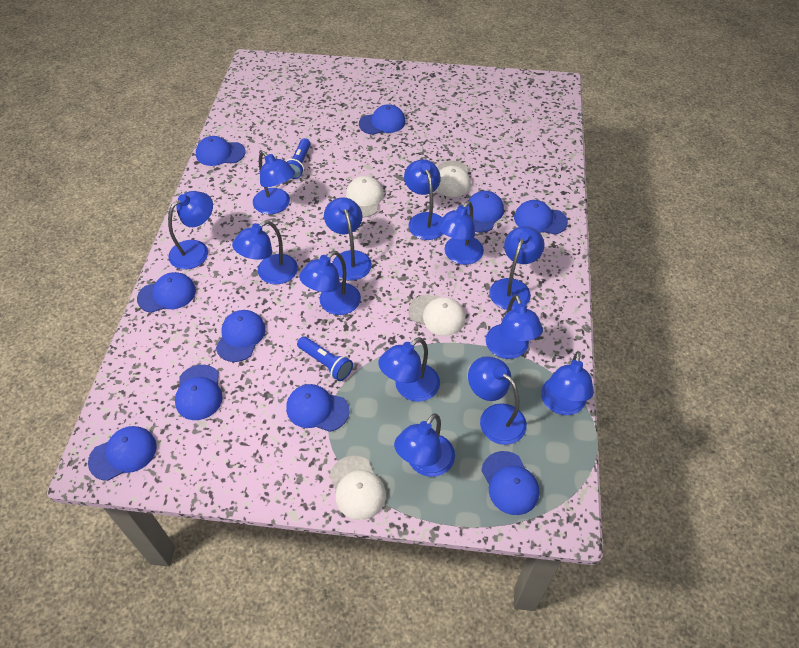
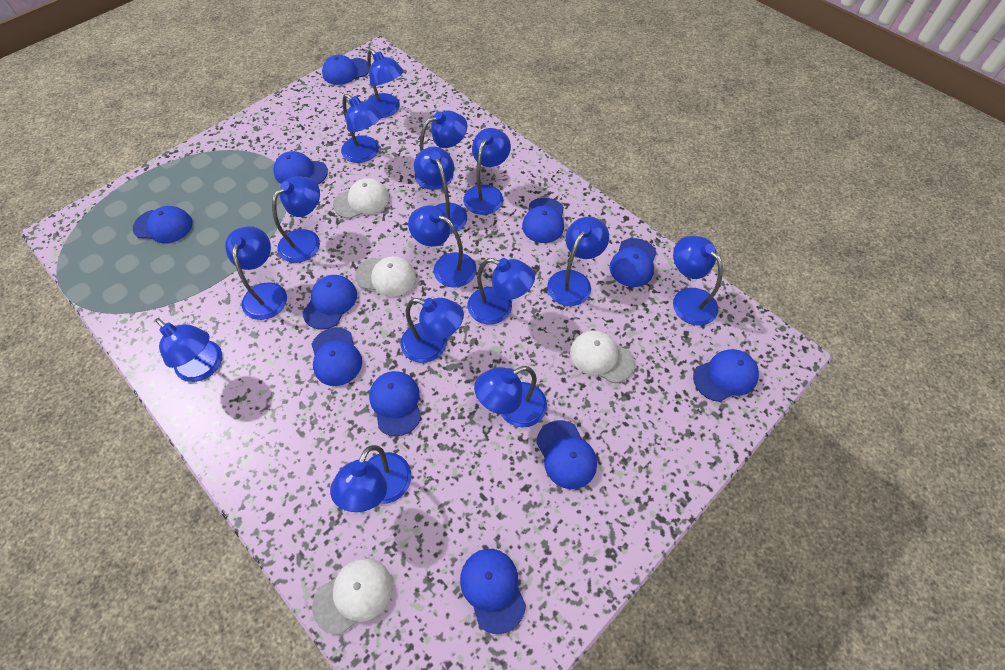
blue cap: [88,426,157,481] [137,272,196,313] [175,365,223,420] [196,136,246,166] [216,310,266,362] [286,384,349,432] [359,104,406,135] [467,191,504,233] [481,451,539,515] [514,200,568,235] = 10 -> [133,206,193,243] [273,151,328,184] [302,275,357,330] [311,327,362,386] [322,55,369,85] [369,371,421,436] [460,549,526,634] [522,198,564,243] [536,420,597,489] [610,238,657,287] [693,349,759,402] = 11
blue flashlight: [286,138,311,179] [297,336,353,381] = 2 -> none = 0
blue lamp: [168,191,213,270] [232,220,298,284] [253,151,295,214] [299,251,361,315] [324,197,372,281] [378,337,440,402] [394,413,455,477] [404,159,443,240] [437,201,484,265] [468,356,527,445] [486,295,543,359] [489,226,544,310] [541,351,594,415] = 13 -> [155,318,222,382] [225,226,287,320] [272,176,320,263] [330,445,411,512] [341,94,382,163] [367,49,404,118] [401,298,464,363] [408,205,477,288] [414,147,467,234] [415,111,467,190] [463,128,511,215] [468,258,535,325] [474,366,547,428] [547,217,609,306] [673,236,723,326] = 15

